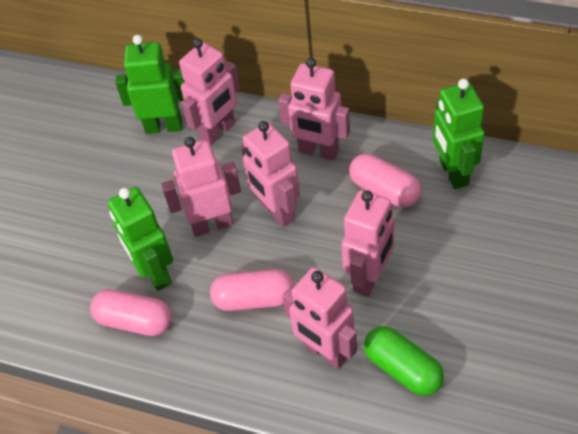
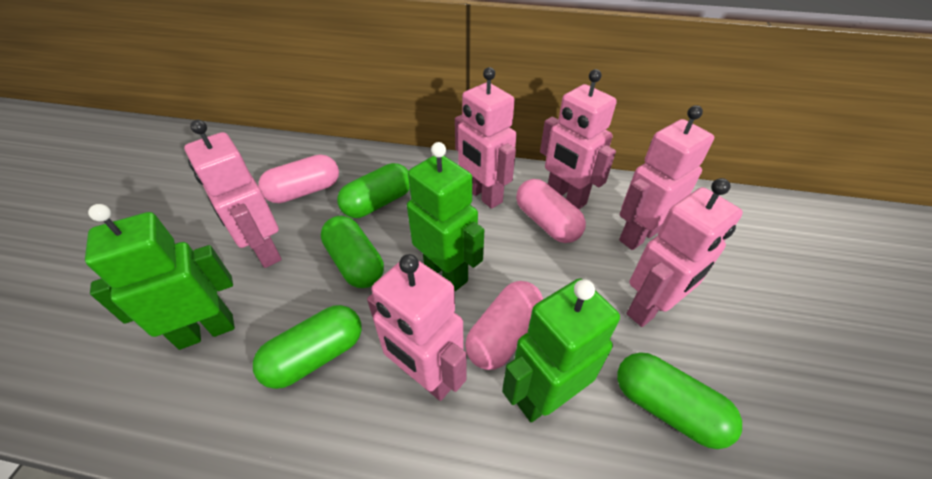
green capsule: [364,326,444,396] = 1 -> [253,305,362,389] [321,216,384,288] [337,163,410,218] [617,352,742,449] = 4

